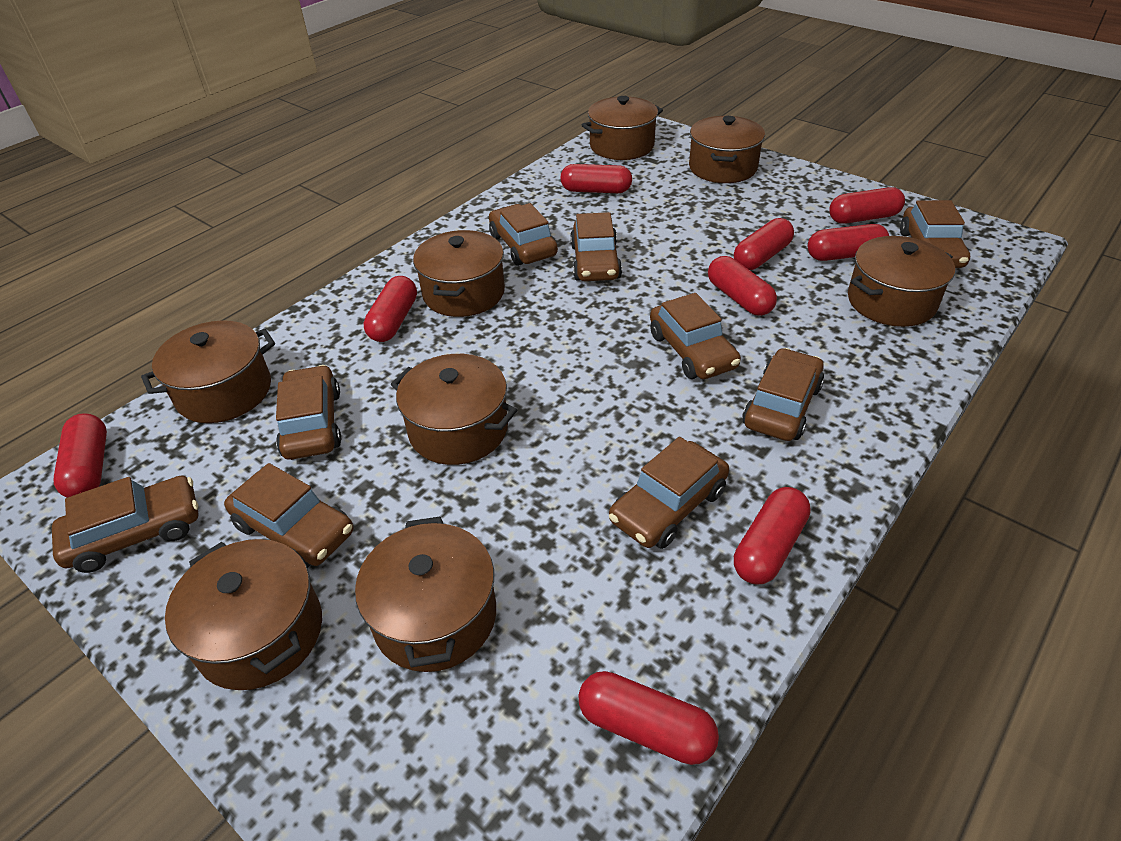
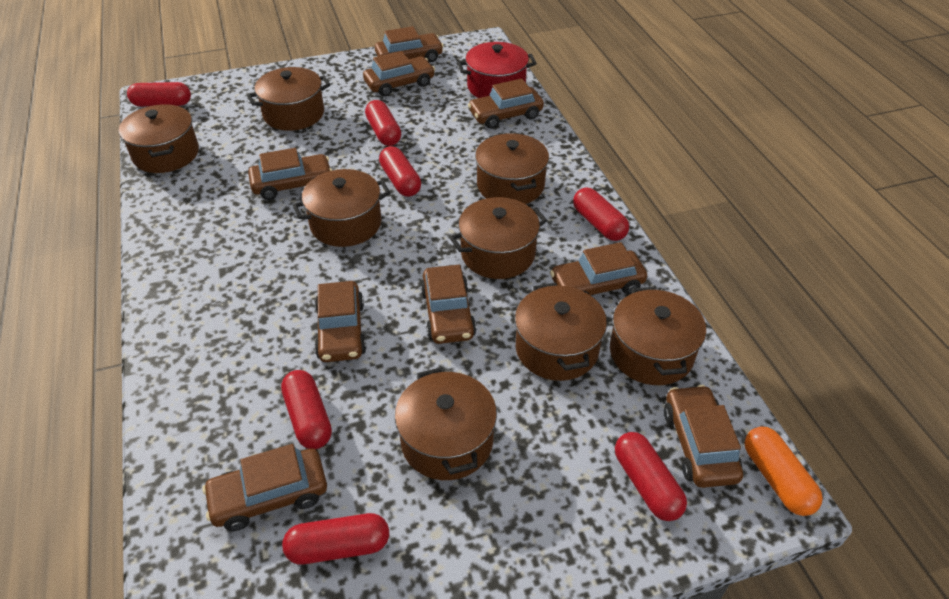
orange capsule: none = 0 -> [745,426,823,516] = 1
red capsule: [54,413,107,498] [363,276,417,342] [560,164,632,193] [578,671,719,765] [708,256,777,316] [734,218,794,270] [734,487,811,584] [808,224,889,261] [829,187,905,224] = 9 -> [127,82,191,107] [281,370,332,449] [282,513,389,565] [365,100,401,146] [379,146,421,197] [573,188,629,241] [615,432,687,521] = 7
red pot: none = 0 -> [458,42,537,98] = 1

